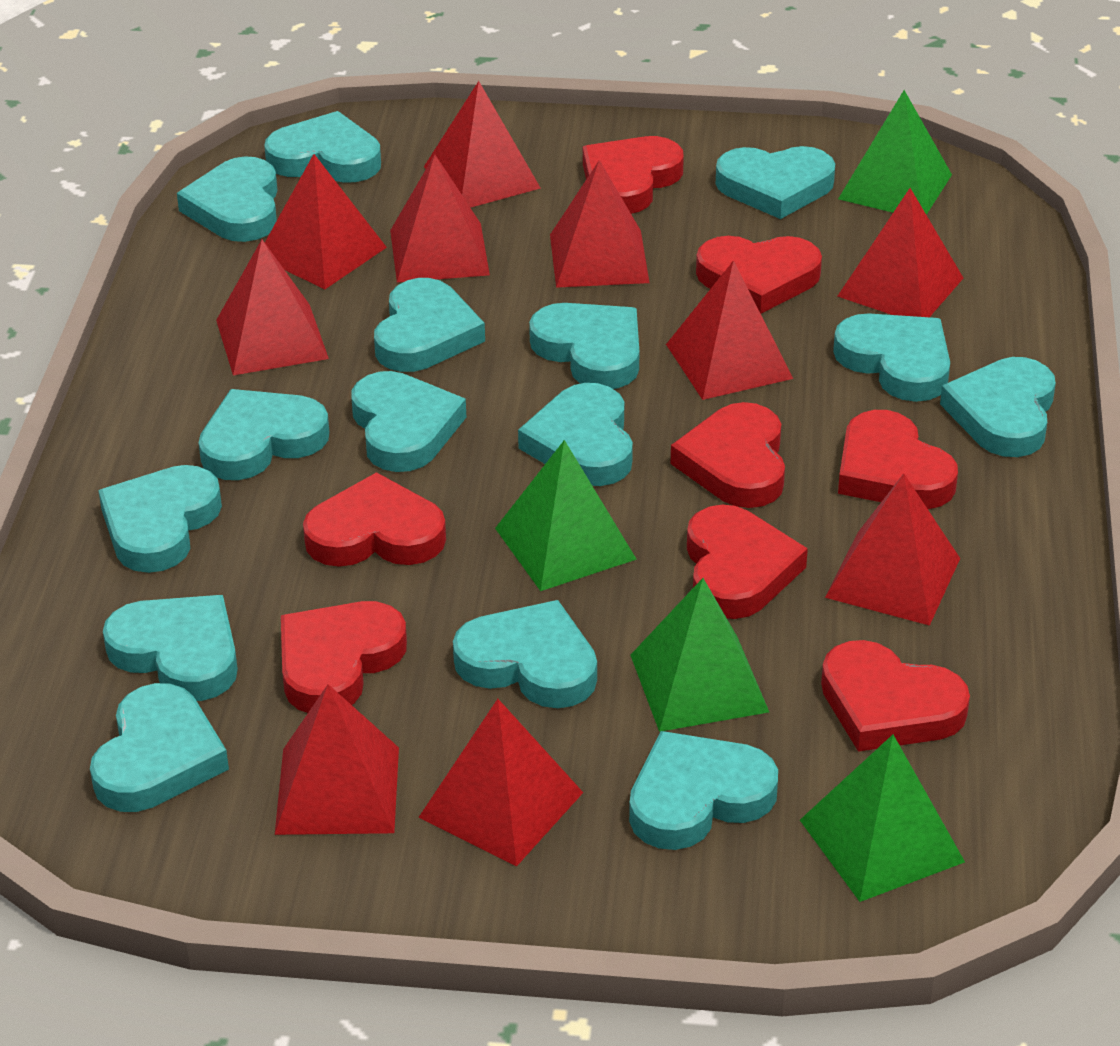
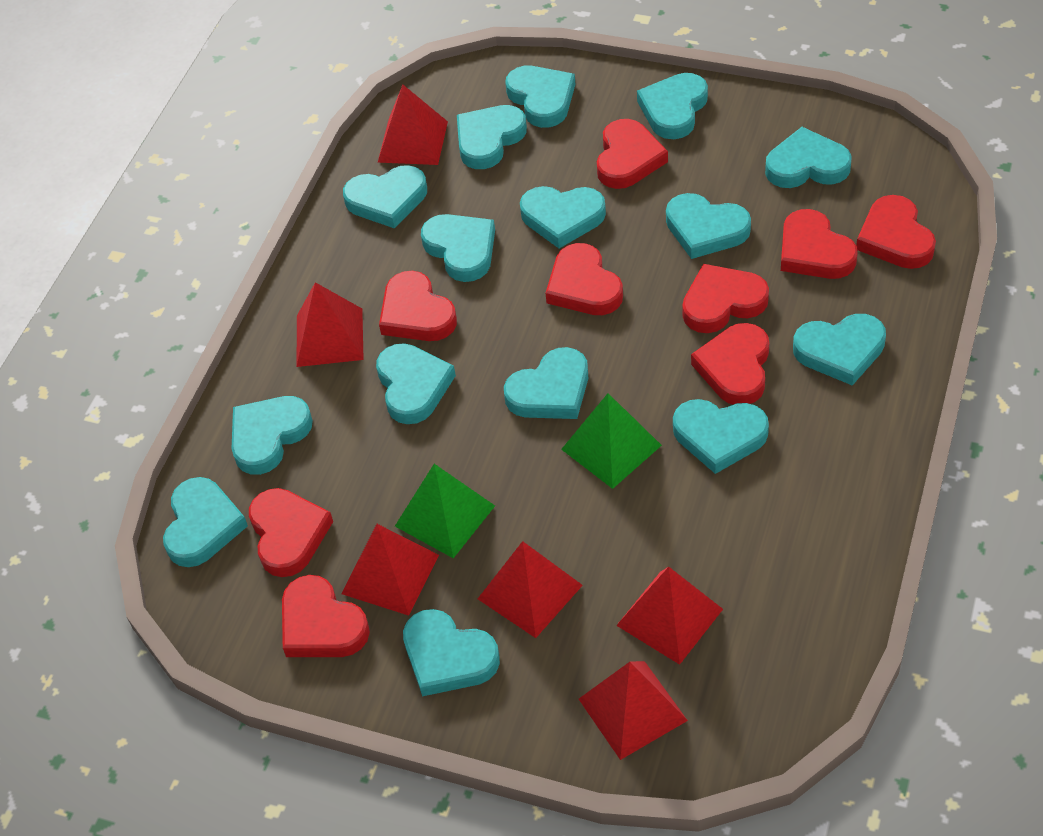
green pyramid: [495,440,637,591] [630,578,769,732] [800,735,965,902] [838,90,952,215] = 4 -> [395,464,495,558] [561,393,662,489] = 2
red heart: [281,601,407,713] [303,472,446,567] [583,136,684,214] [671,402,785,508] [687,505,808,619] [696,236,822,314] [821,640,970,752] [838,410,958,509] = 8 -> [249,488,333,577] [282,575,370,657] [379,271,457,341] [545,243,623,315] [597,119,668,189] [682,264,769,333] [691,323,769,405] [781,209,858,279] [856,195,936,269] = 9
red pyramid: [216,240,329,375] [265,154,387,289] [275,684,399,835] [390,154,490,282] [419,699,583,866] [424,81,541,208] [550,160,650,288] [666,260,793,400] [825,473,960,626] [838,188,963,317] = 10 -> [296,282,364,367] [342,524,439,616] [378,85,448,165] [478,541,583,638] [579,661,688,760] [616,567,723,665] = 6

